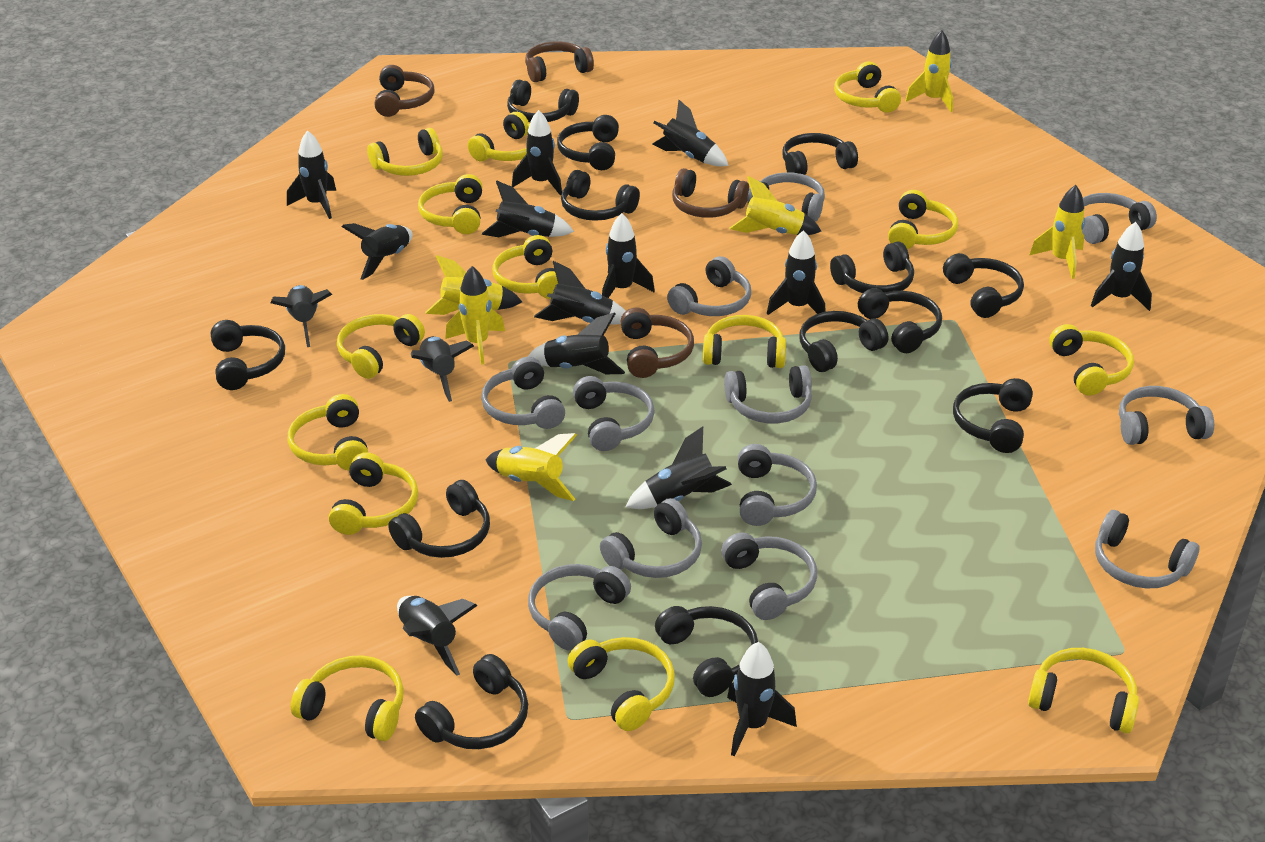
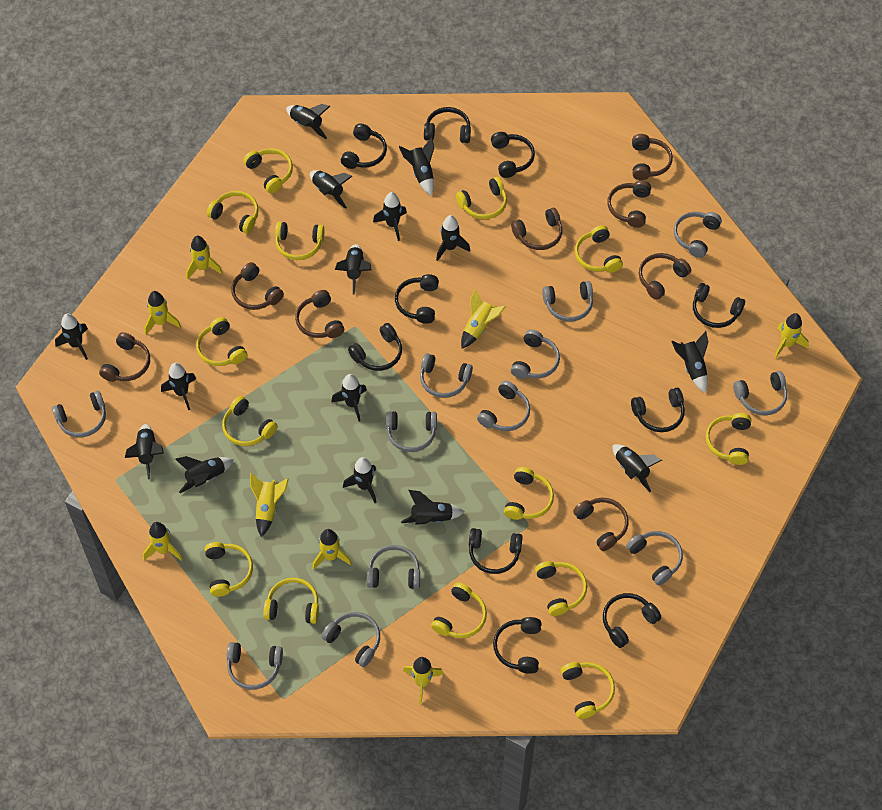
black headphones: [211,320,285,390] [388,480,490,558] [415,654,528,749] [507,80,579,122] [557,115,619,170] [561,170,640,221] [655,606,758,697] [782,133,858,175] [799,311,888,372] [830,242,914,293] [858,288,942,353] [943,253,1024,318] [953,378,1033,453] = 13 -> [341,124,387,169] [348,323,402,371] [395,274,439,324] [424,107,471,143] [469,528,523,574] [491,132,535,178] [493,617,542,674] [603,593,661,648] [631,388,685,432] [693,283,745,328] = 10
brown headphones: [375,65,435,117] [525,42,594,82] [620,307,694,378] [672,168,749,218] = 4 -> [99,332,150,382] [231,262,284,310] [295,290,344,338] [511,208,563,250] [573,498,629,551] [607,181,651,228] [632,134,673,180] [639,253,691,300] = 8
yellow rocket: [425,255,522,315] [445,266,505,365] [486,433,577,501] [730,176,822,235] [905,30,953,112] [1029,185,1085,279] = 6 -> [143,522,183,561] [144,291,181,335] [186,236,222,280] [250,473,289,537] [312,529,352,570] [403,657,444,705] [461,289,506,349] [774,313,808,359] = 8

